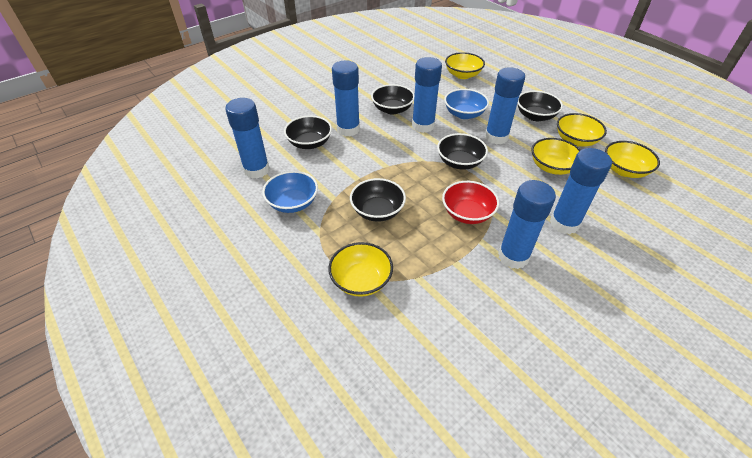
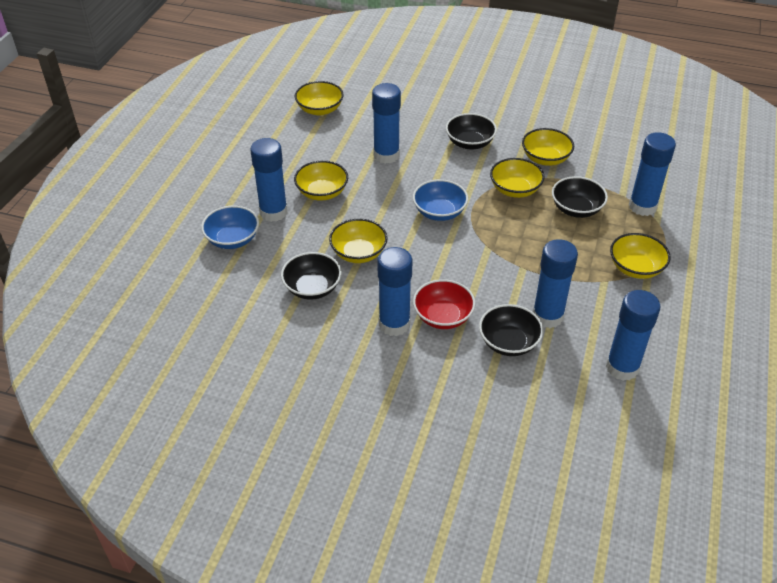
black bowl: [284,116,332,149] [350,178,406,221] [371,84,414,115] [437,133,488,170] [518,90,563,121] = 5 -> [281,252,342,300] [446,113,497,150] [479,304,543,356] [552,176,608,218] = 4
yellow bowl: [328,242,393,297] [445,52,485,79] [531,138,581,175] [557,113,607,147] [605,141,660,178] = 5 -> [294,160,348,201] [295,81,344,115] [329,219,388,263] [490,158,544,198] [522,128,574,166] [610,233,671,279] = 6

